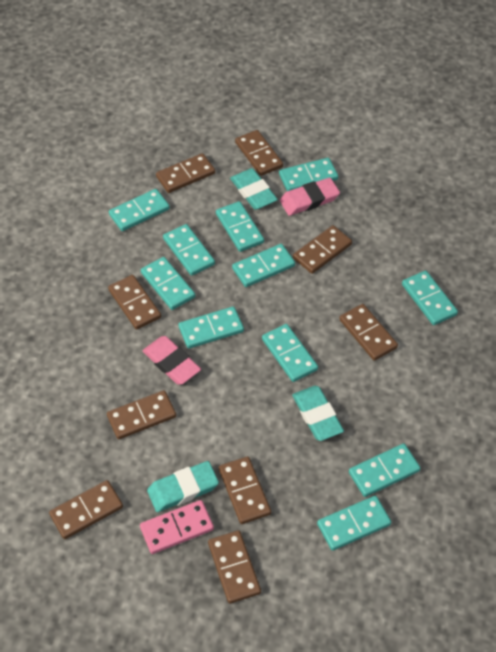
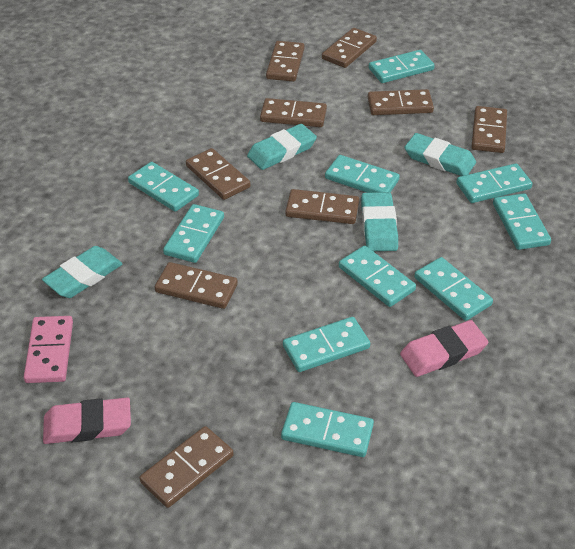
turquoise domino: [109,189,170,231] [141,257,195,310] [163,224,215,276] [178,306,244,349] [216,201,264,252] [232,244,295,287] [262,324,318,382] [279,158,338,191] [317,496,391,551] [349,443,421,497] [402,270,458,325] = 11 -> [128,162,199,212] [163,204,224,263] [281,402,374,457] [283,317,370,372] [325,155,400,193] [339,246,416,307] [369,50,435,83] [414,257,493,321] [456,163,532,203] [493,193,551,250] = 10
turquoise eraser: [147,461,219,512] [230,168,278,210] [292,386,344,441] = 3 -> [42,246,123,298] [247,124,317,170] [361,192,398,251] [405,133,476,176] = 4

